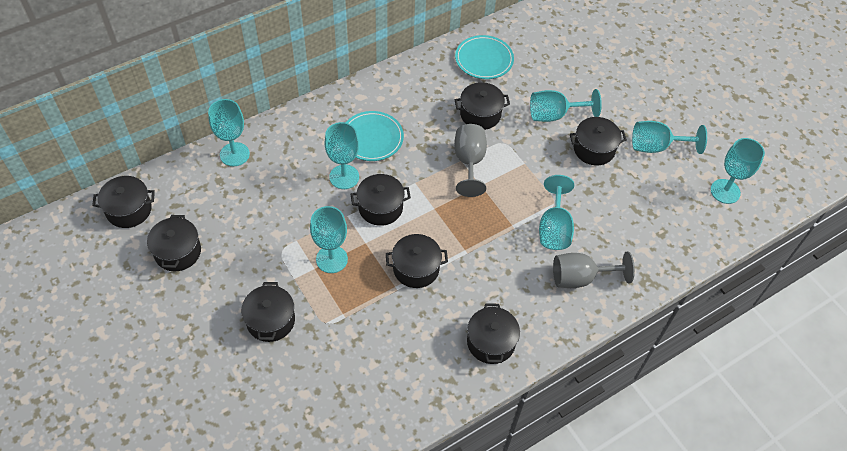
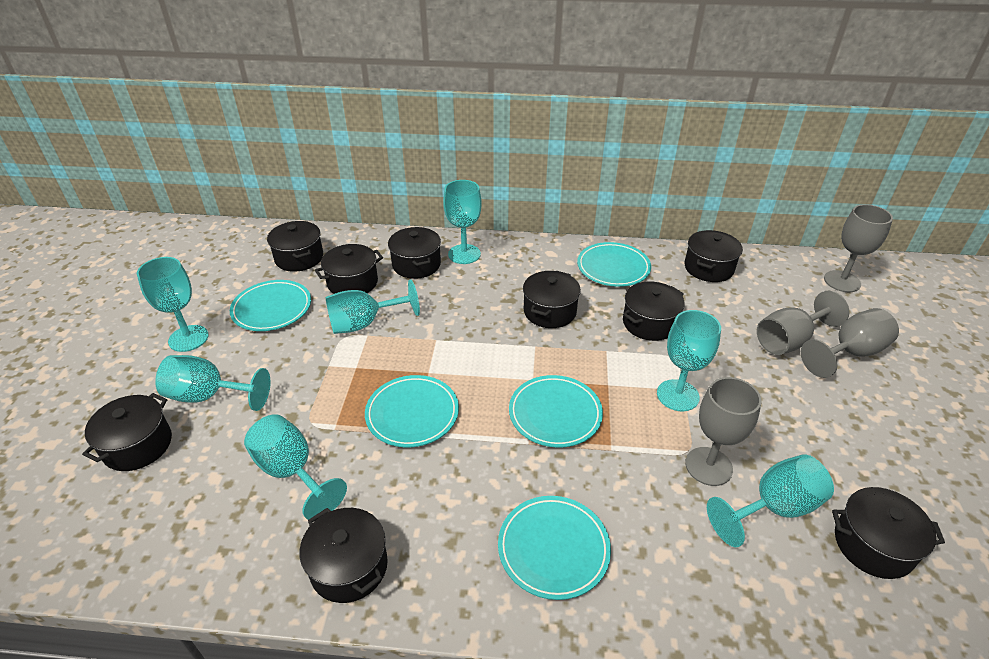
black pot: [92,176,155,228] [147,215,201,271] [241,282,295,342] [351,174,411,226] [386,234,448,288] [455,82,510,130] [467,303,520,364] [570,117,627,166] = 8 -> [82,393,172,471] [267,221,323,272] [300,508,388,603] [315,244,383,294] [388,227,441,279] [523,271,581,328] [623,281,685,341] [685,230,743,282] [832,487,945,579] = 9
grey goblet: [454,124,487,197] [553,251,635,288] = 2 -> [685,377,762,486] [757,291,849,355] [801,308,899,378] [824,204,893,292] = 4
turquoise plate: [346,111,404,161] [455,35,514,79] = 2 -> [230,280,311,331] [365,375,459,447] [498,496,611,600] [509,375,603,448] [577,242,651,287] = 5

